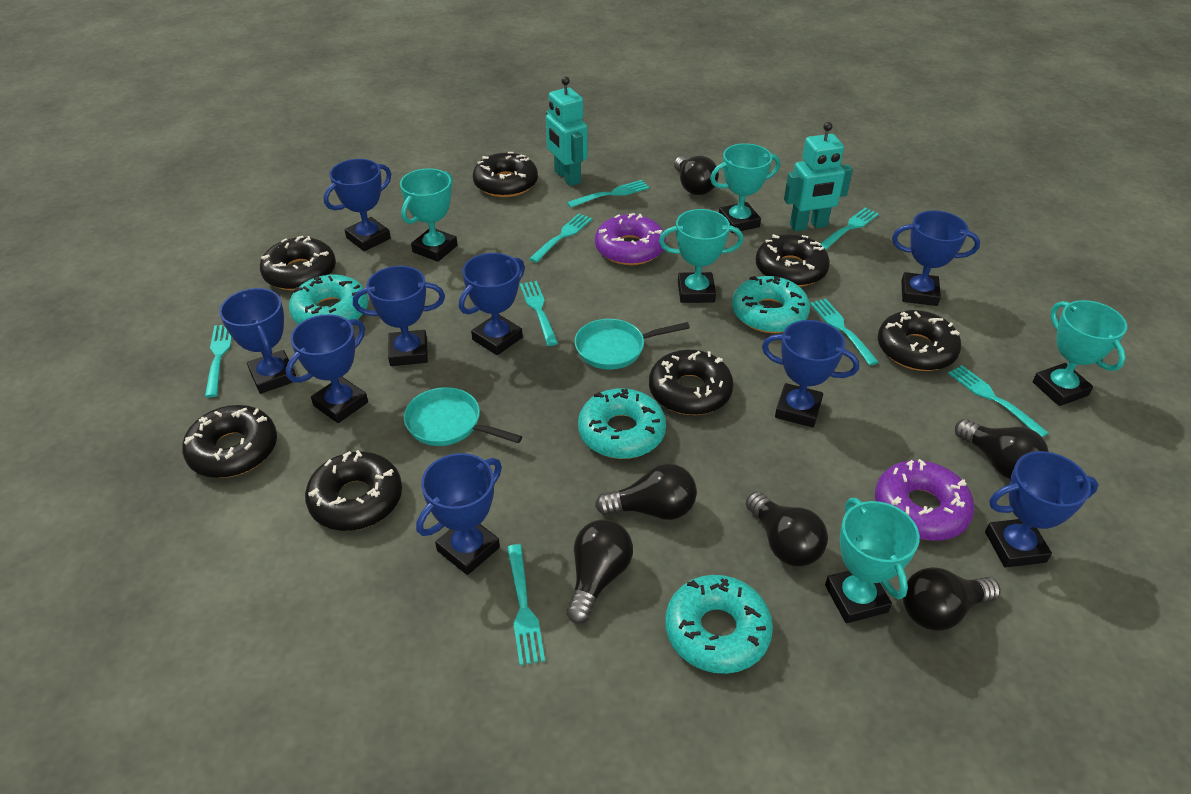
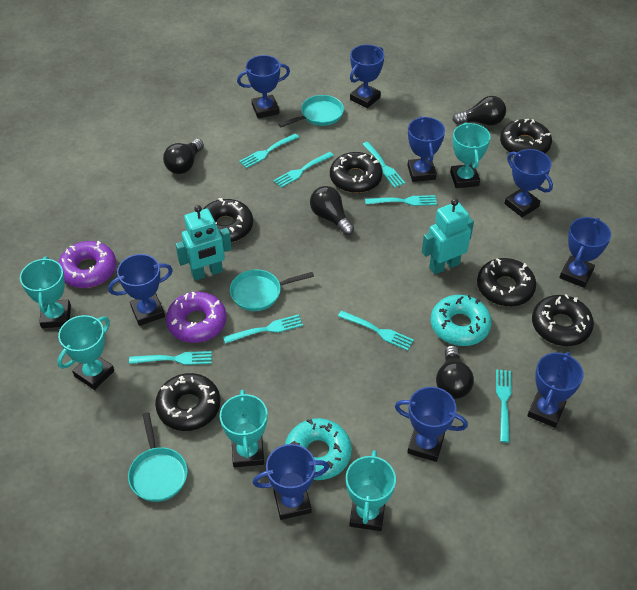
black donut: [182,405,277,478] [260,236,336,290] [305,450,402,531] [473,152,538,197] [649,350,734,415] [755,234,830,287] [878,310,961,371] = 7 -> [155,373,220,431] [202,198,253,242] [330,152,382,193] [477,258,536,306] [500,119,552,153] [532,294,594,346] = 6
black light bulb: [566,519,633,624] [595,463,697,520] [674,156,719,195] [746,492,828,566] [903,567,1001,631] [955,419,1049,479] = 6 -> [163,139,204,174] [310,186,354,235] [436,345,474,399] [452,96,506,125] = 4
turquoise donut: [289,275,368,324] [578,388,666,459] [665,575,773,674] [732,276,810,333] = 4 -> [285,418,352,480] [431,295,492,346] = 2
turquoise pan: [404,387,522,446] [575,319,690,369] = 2 -> [128,413,188,502] [230,269,314,311] [278,95,344,127] = 3

